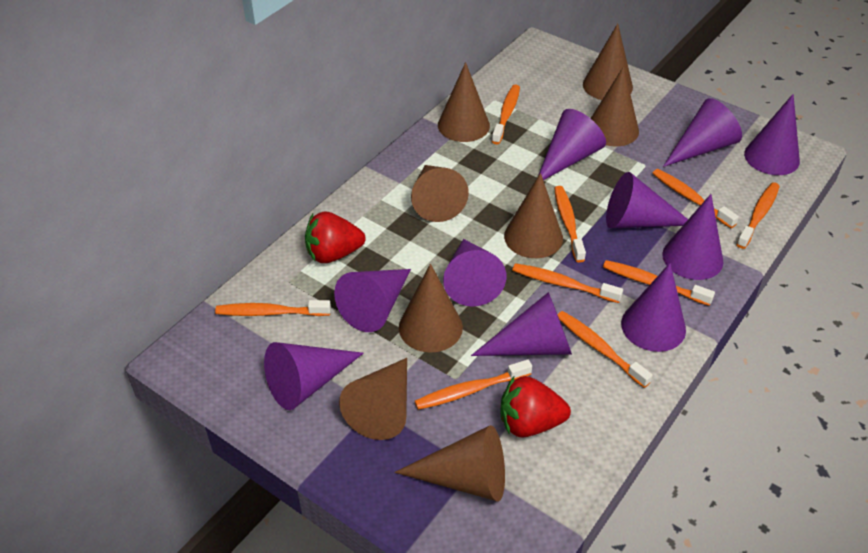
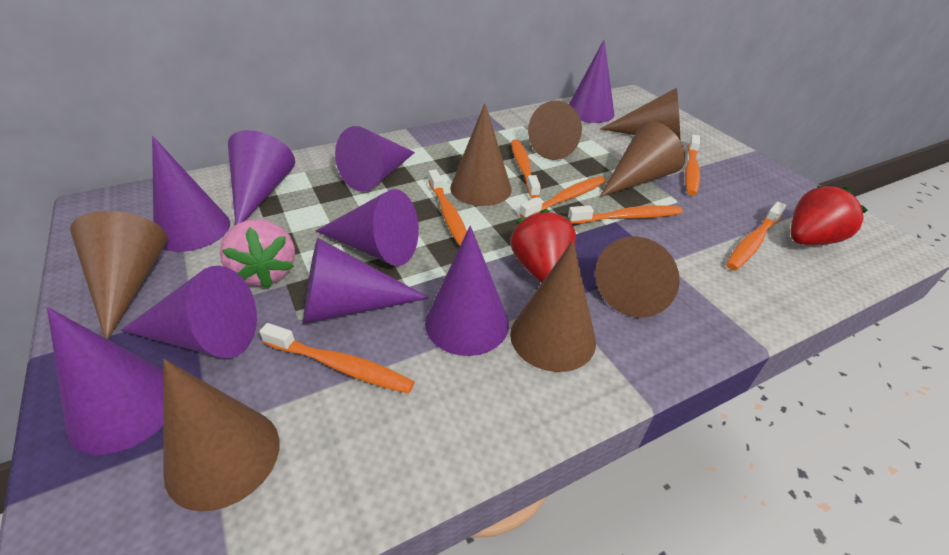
orange toothbrush: [215,300,331,316] [415,359,532,410] [492,85,520,144] [512,263,623,303] [554,186,586,262] [557,311,653,388] [603,260,715,306] [652,169,739,228] [736,182,780,249] = 9 -> [259,323,415,394] [428,169,467,246] [511,139,541,198] [519,176,606,218] [568,205,683,224] [685,135,700,195] [726,202,786,270] = 7
pink strawberry: none = 0 -> [220,219,295,289] = 1
purple cone: [264,342,364,410] [334,269,411,332] [443,239,506,307] [471,292,572,356] [538,109,606,180] [606,172,688,228] [621,263,686,352] [662,194,723,280] [663,98,742,167] [744,94,800,175] = 10 -> [47,307,163,455] [121,266,257,358] [152,136,230,252] [228,130,295,225] [303,238,429,324] [316,189,419,266] [335,126,415,192] [425,226,509,356] [569,40,614,123] = 9

